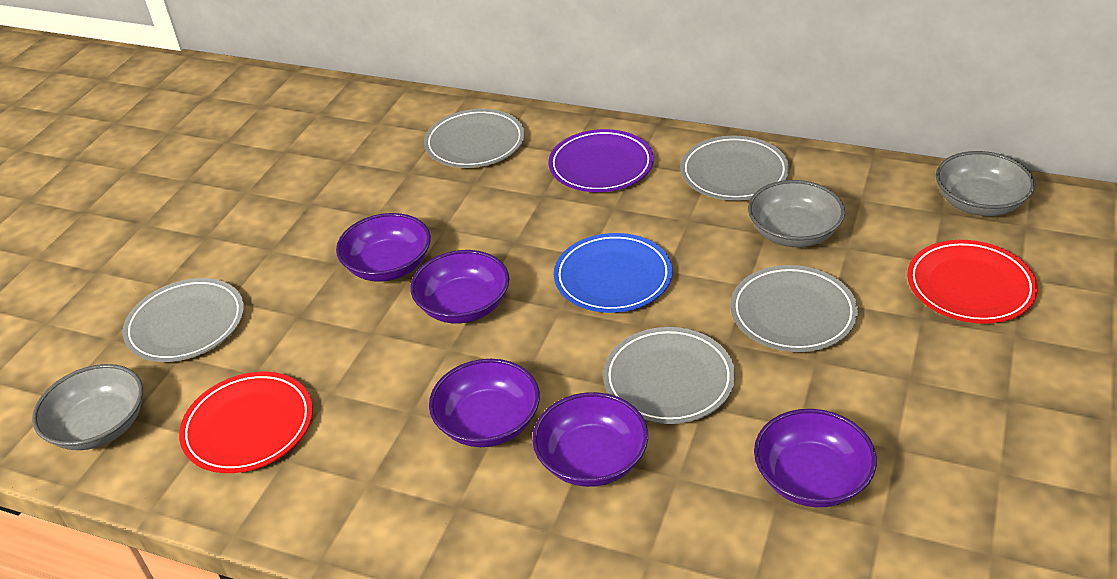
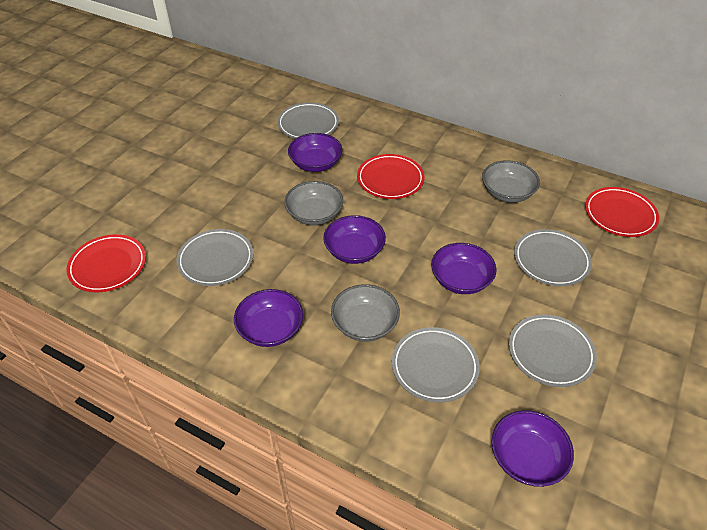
blue plate: [554,233,672,313] = 1 -> none = 0
purple plate: [548,129,654,192] = 1 -> none = 0
red plate: [179,372,313,473] [907,240,1038,324] = 2 -> [66,234,146,292] [357,154,425,199] [585,187,659,237] = 3

